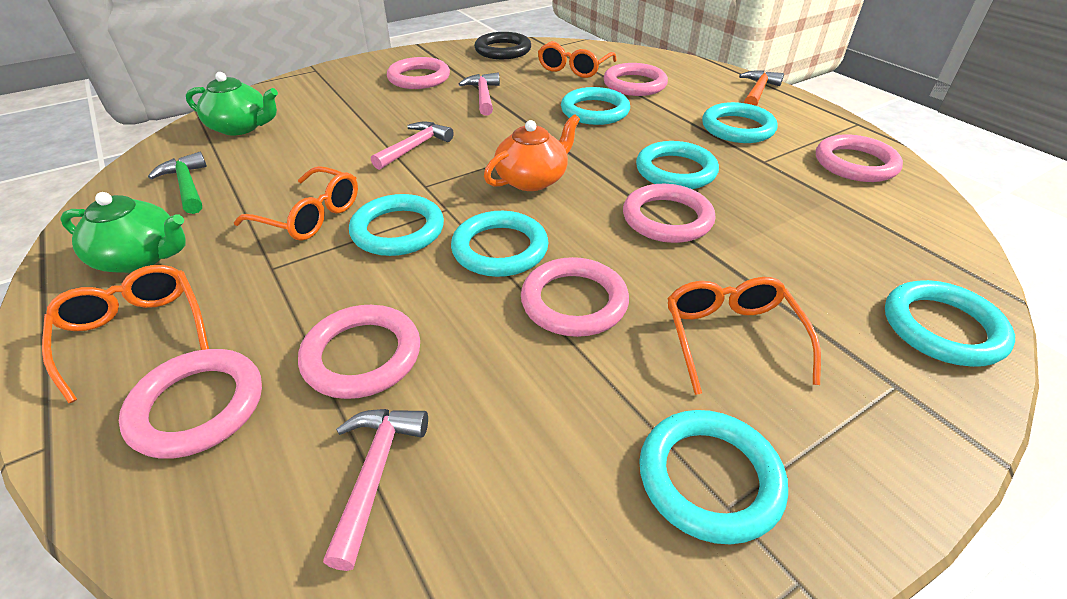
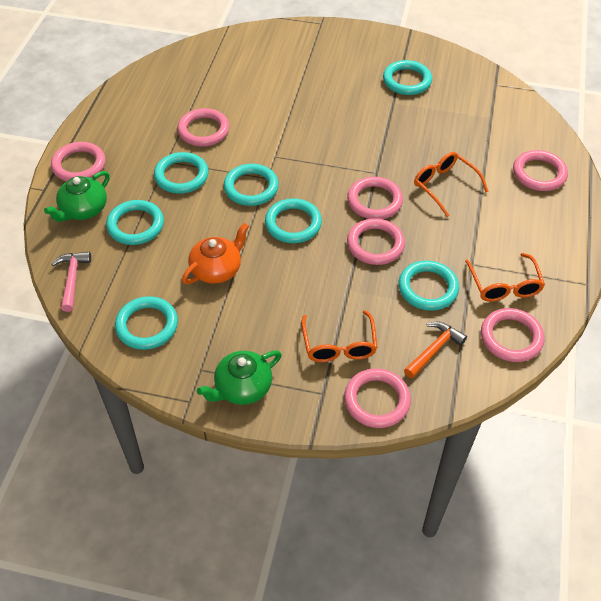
black ring: [474,32,531,59] = 1 -> none = 0
green hammer: [148,152,207,214] = 1 -> none = 0
orange glasses: [42,265,209,403] [234,166,358,241] [538,41,617,78] [667,277,821,395] = 4 -> [301,310,377,362] [414,152,489,217] [465,253,545,302] = 3
pink hammer: [323,409,428,571] [371,122,454,170] [459,73,500,116] = 3 -> [51,252,91,312] = 1

